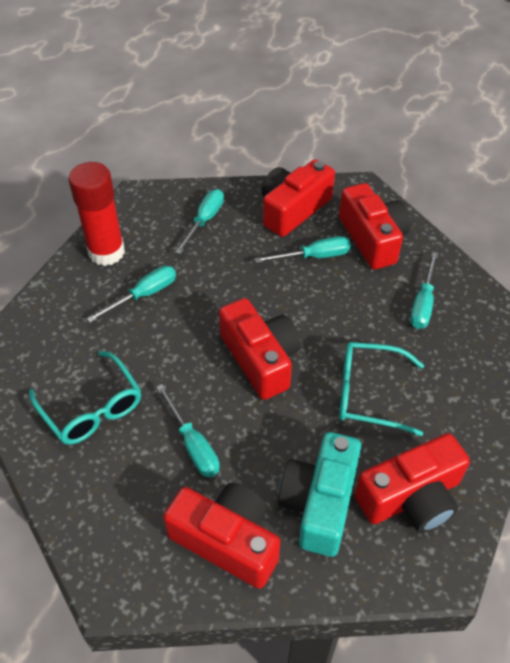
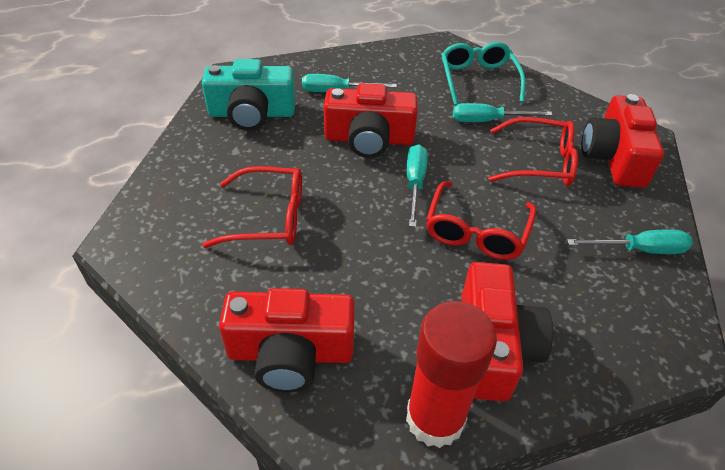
red camera: [163,483,280,589] [219,298,300,400] [262,159,335,237] [339,183,411,269] [355,433,470,533] = 5 -> [219,288,355,392] [324,83,418,158] [461,262,553,401] [581,94,664,188] = 4
red glasses: none = 0 -> [202,166,302,248] [426,181,536,260] [488,117,578,186] = 3
turquoise glasses: [29,351,141,445] [339,342,424,436] = 2 -> [441,42,526,105] = 1
turquoise screwdriver: [87,266,176,323] [156,384,220,477] [175,189,224,254] [255,236,351,263] [410,252,438,329] = 5 -> [302,74,397,92] [407,144,428,227] [453,103,552,122] [567,229,693,254] = 4

